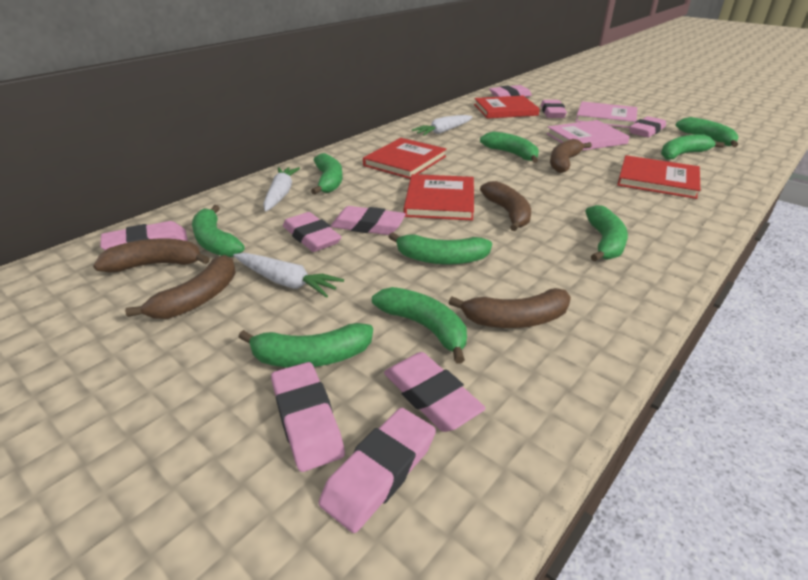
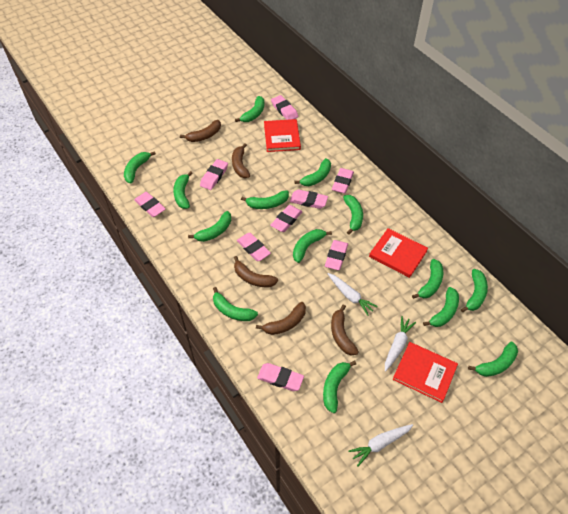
green banana: [192,205,245,257] [239,323,373,367] [311,153,343,195] [372,287,467,364] [389,232,492,264] [480,132,539,163] [585,205,628,261] [661,134,725,160] [676,117,739,147] = 9 -> [124,151,156,183] [173,171,193,209] [188,211,231,242] [213,287,258,321] [235,96,264,122] [241,190,289,209] [293,229,332,263] [294,158,331,186] [323,361,356,413] [343,195,363,235] [412,259,443,299] [423,287,459,327] [461,269,488,312] [468,342,518,377] = 14
pink book: [546,120,630,151] [576,101,637,128] = 2 -> none = 0
red book: [363,138,447,179] [404,174,474,221] [474,96,540,119] [617,155,700,199] = 4 -> [264,119,301,152] [369,228,428,278] [393,342,458,403] = 3

